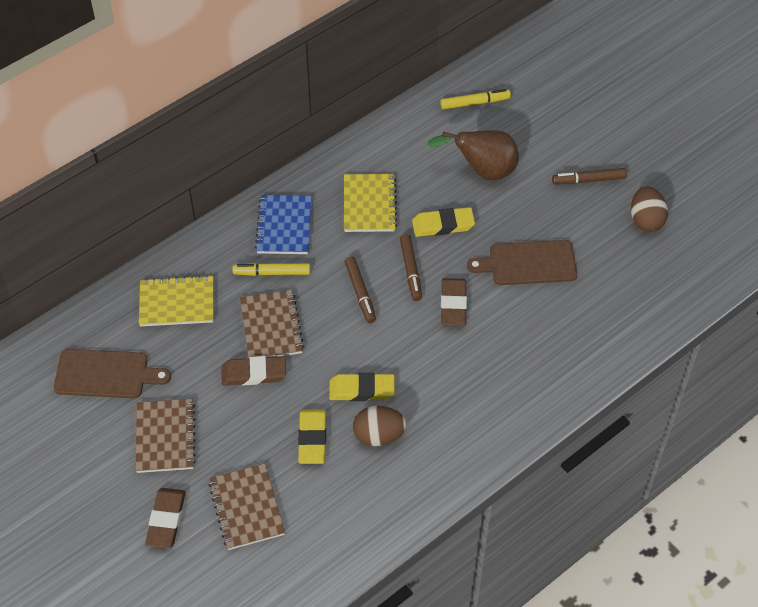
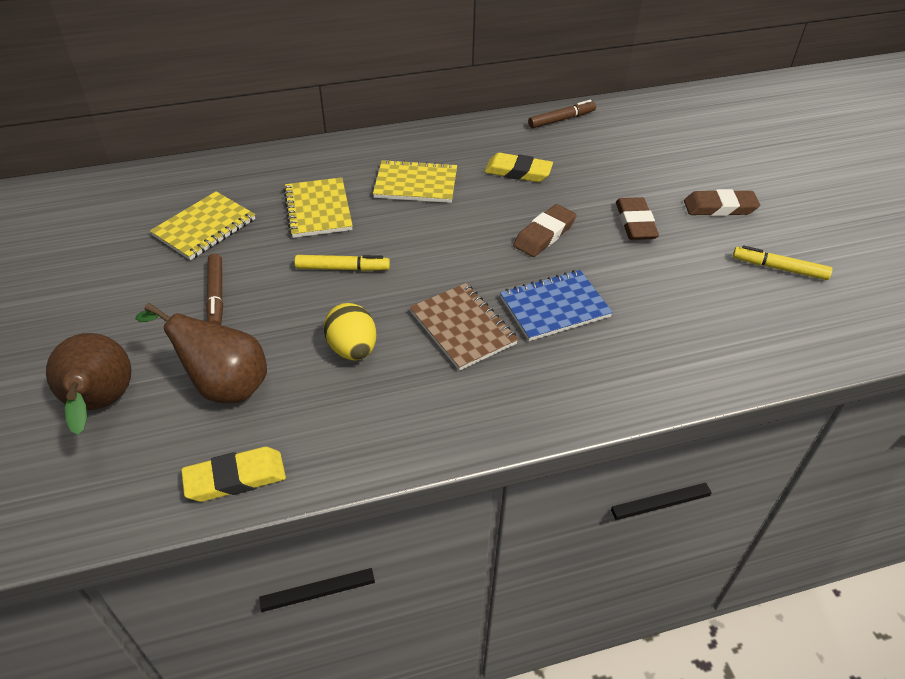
brown cutting board: [54,349,171,398] [467,240,577,285] = 2 -> none = 0
brown egg: [353,406,407,446] [631,186,668,232] = 2 -> none = 0
brown marker: [345,256,376,323] [400,234,422,301] [552,168,626,184] = 3 -> [206,254,223,325] [528,100,596,128] = 2
brown notebook: [135,399,196,473] [208,463,285,550] [240,290,304,358] = 3 -> [410,283,518,371] = 1
brown pear: [427,130,519,180] = 1 -> [46,333,131,435] [135,303,267,403] = 2
yellow egg: none = 0 -> [324,303,376,361] = 1
yellow eraser: [298,410,326,464] [329,373,395,401] [412,207,475,237] = 3 -> [181,447,286,502] [484,153,553,182] = 2
yellow notebook: [139,275,213,327] [344,174,397,232] = 2 -> [150,191,255,260] [284,177,353,238] [373,159,457,203] = 3

